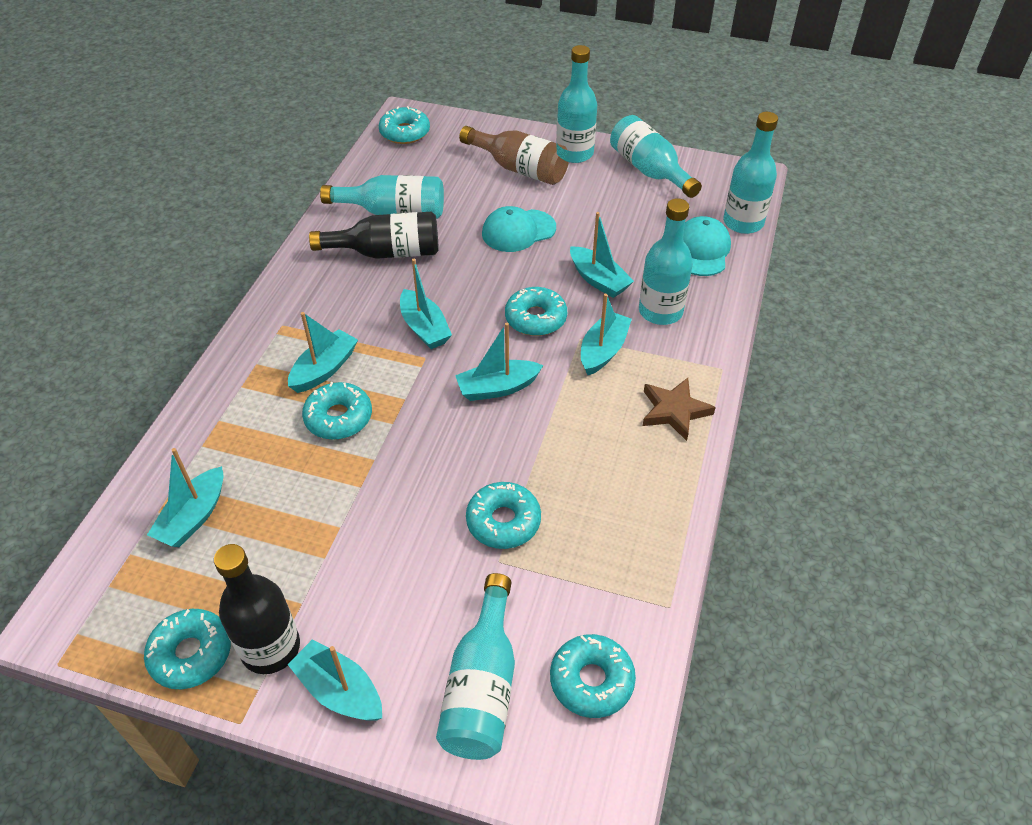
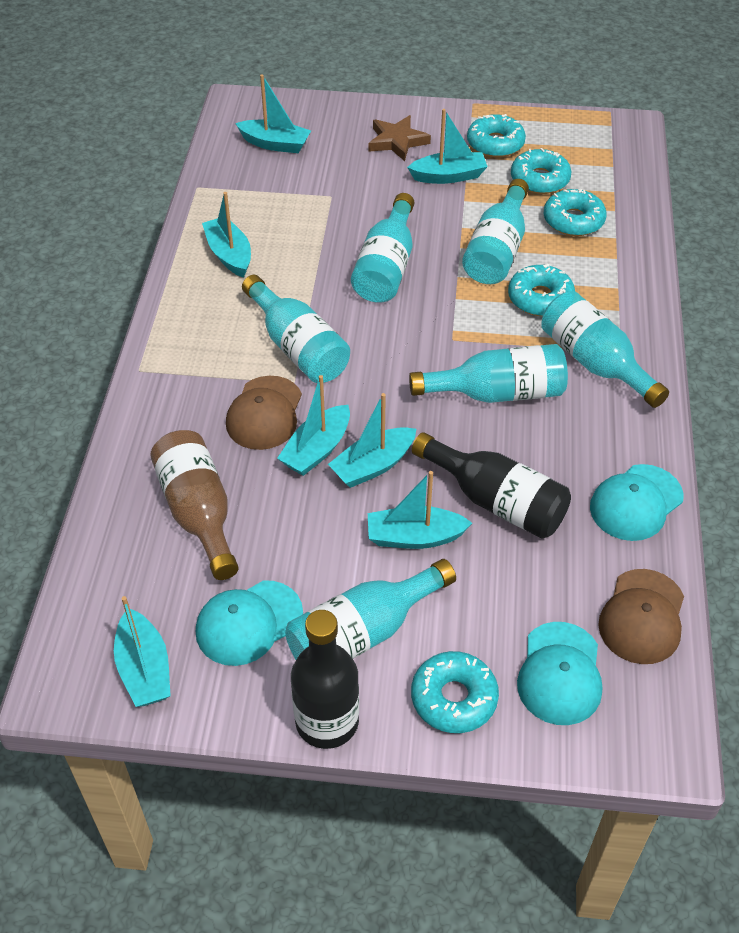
brown cap: none = 0 -> [226,376,302,450] [598,569,684,664] = 2
turquoise cap: [482,206,556,252] [683,216,731,276] = 2 -> [196,580,303,666] [517,622,602,725] [590,464,684,541] = 3
turquoise donut: [144,609,231,689] [302,382,372,440] [378,106,430,144] [466,482,541,549] [505,287,567,336] [550,634,636,718] = 6 -> [411,651,499,733] [467,114,526,157] [508,264,575,316] [511,148,571,194] [544,189,607,236] = 5

